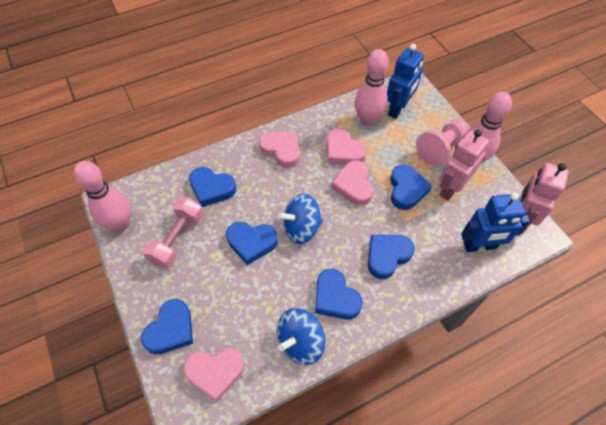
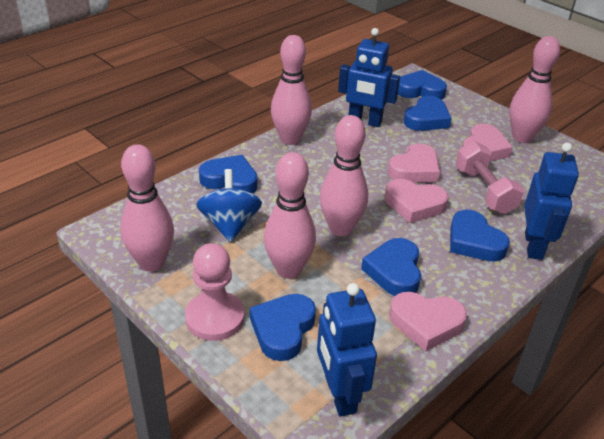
blue robot: [387,44,424,119] [461,192,530,252] = 2 -> [317,283,377,417] [338,28,400,127] [524,143,579,260] = 3
blue spinning top: [277,308,325,365] [278,194,323,244] = 2 -> [196,169,262,242] = 1
pink bowling pin: [73,161,131,232] [355,49,389,127] [465,92,512,164] = 3 -> [120,144,174,272] [264,152,316,279] [271,35,312,145] [320,115,368,236] [509,36,560,143] = 5
pink robot: [439,130,489,201] [520,163,569,233] = 2 -> none = 0

